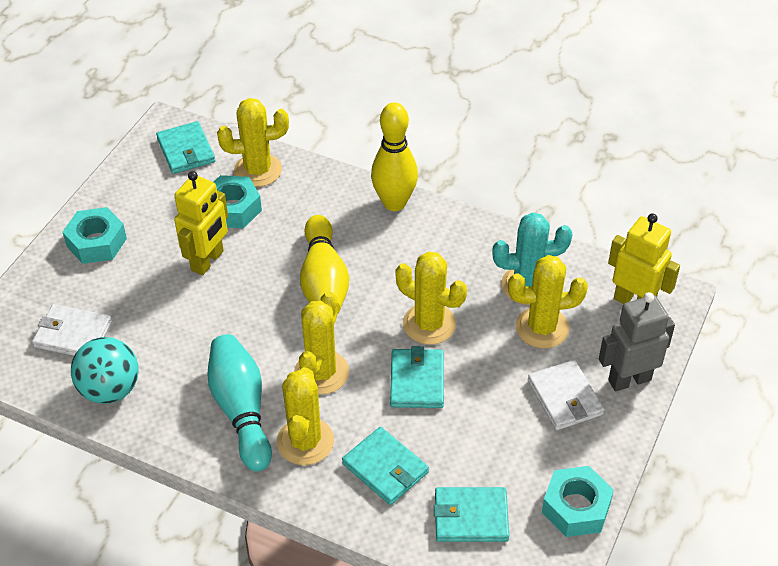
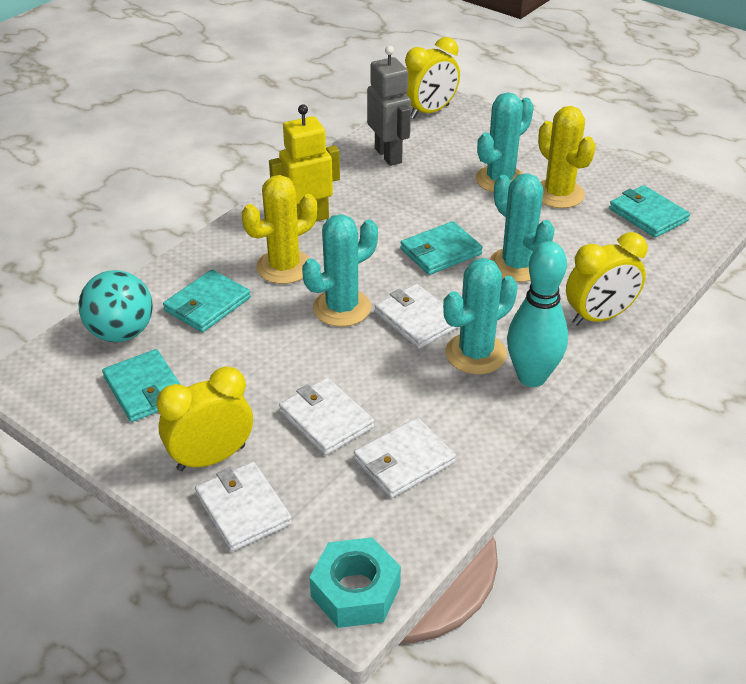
turquoise cactus: [492,213,572,305] = 1 -> [302,214,378,327] [443,258,518,374] [475,92,534,193] [490,173,555,282] = 4
turquoise nut: [63,207,127,264] [214,175,262,228] [542,466,614,537] = 3 -> [310,537,401,628] = 1
white wallet: [32,304,112,356] [528,360,605,430] = 2 -> [195,462,292,551] [279,378,374,455] [354,418,456,498] [375,284,459,349] = 4
yellow bowling pin: [300,215,349,314] [371,102,418,211] = 2 -> none = 0
yellow cactus: [217,98,289,187] [277,367,334,465] [294,291,349,395] [395,251,467,345] [508,255,588,348] = 5 -> [242,175,317,284] [538,106,596,208] = 2
yellow clock: none = 0 -> [156,366,253,471] [405,37,460,119] [566,232,647,326] = 3
yellow robot: [174,171,228,275] [608,213,680,304] = 2 -> [269,104,340,221] = 1

